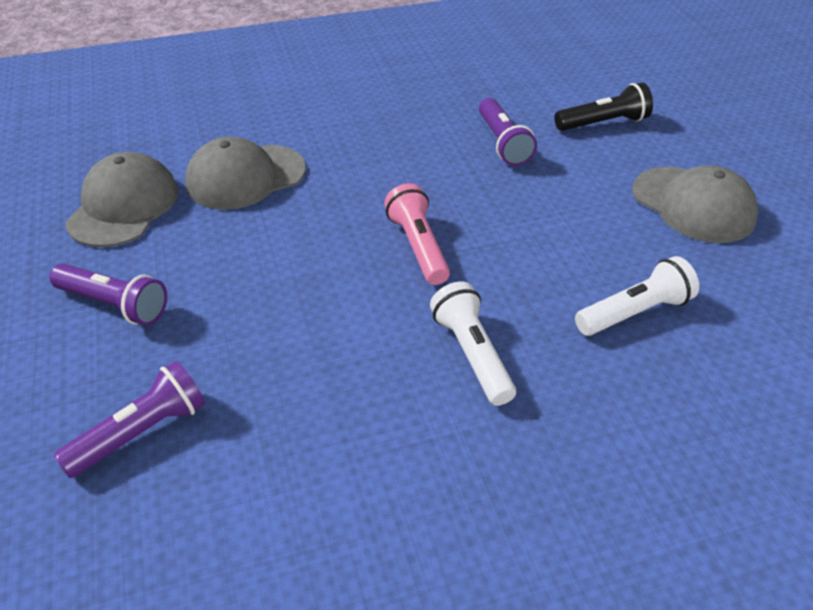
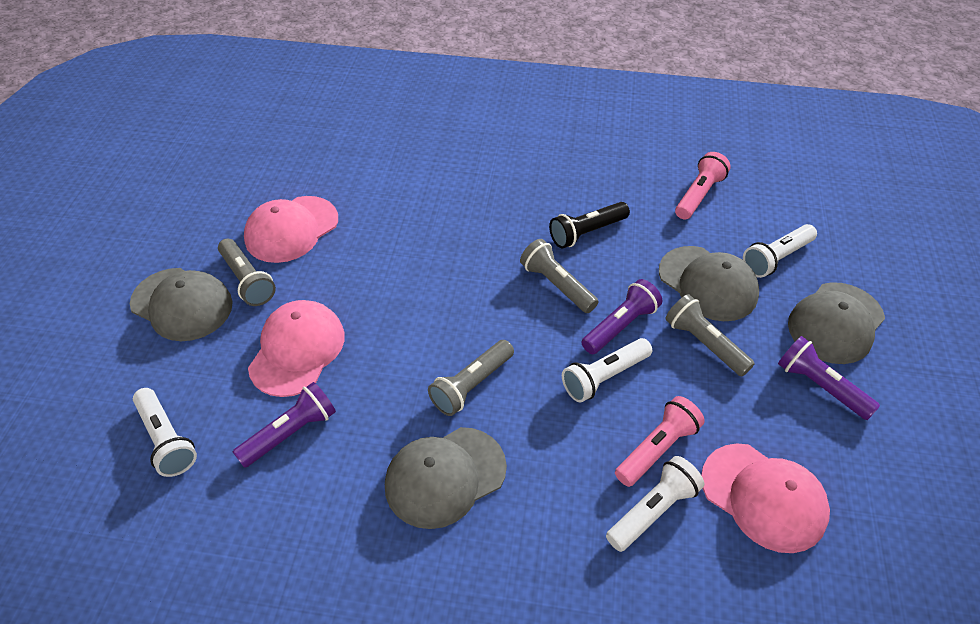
grey cap: [65,152,178,247] [185,137,306,210] [632,166,758,243] = 3 -> [130,268,233,341] [385,427,507,529] [659,246,759,321] [788,282,885,364] = 4
grey flashlight: none = 0 -> [218,239,276,306] [428,340,514,416] [520,239,598,313] [665,294,755,376] = 4
pink cap: none = 0 -> [244,196,338,263] [248,300,345,397] [701,443,830,553] = 3
pink flashlight: [384,183,450,285] = 1 -> [615,396,705,487] [675,152,731,220] = 2
white flashlight: [430,282,516,406] [575,256,699,336] = 2 -> [133,388,197,477] [562,338,652,403] [606,456,704,552] [743,224,817,278] = 4

